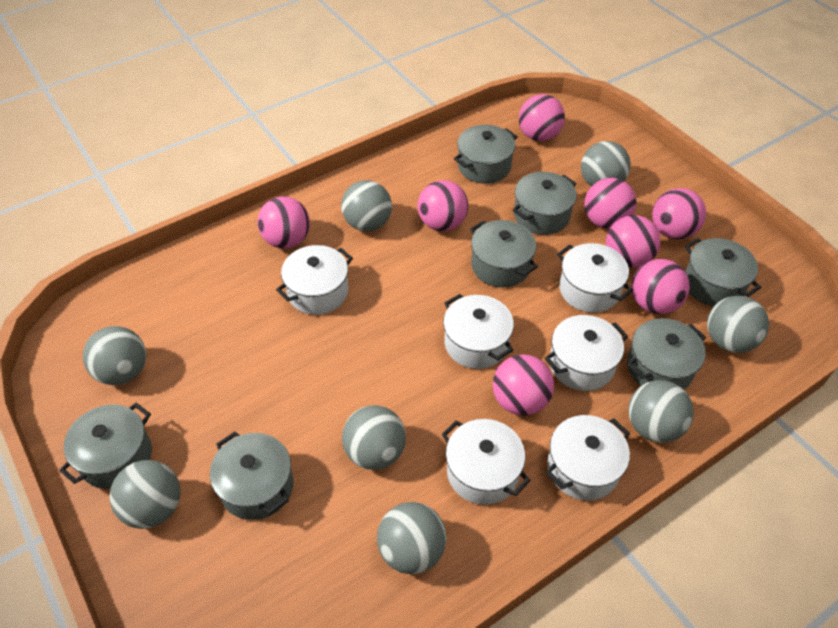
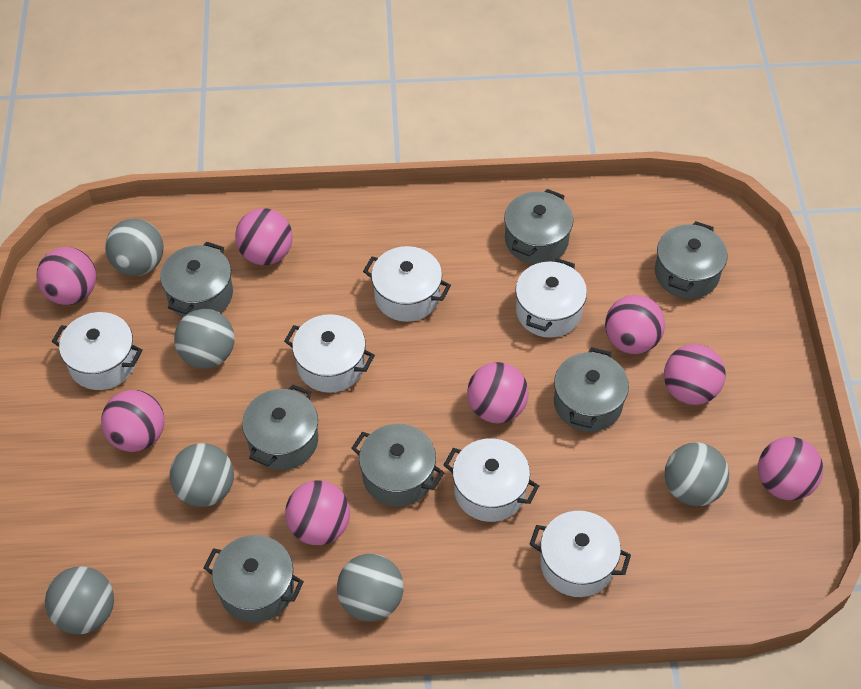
grey ball: [83,326,146,385] [109,460,181,529] [341,180,392,232] [342,405,406,470] [377,502,446,574] [581,141,631,186] [628,380,694,443] [707,296,769,353] = 8 -> [45,566,114,635] [105,219,164,276] [170,443,234,507] [174,309,235,369] [337,554,404,621] [665,442,729,506] = 6

